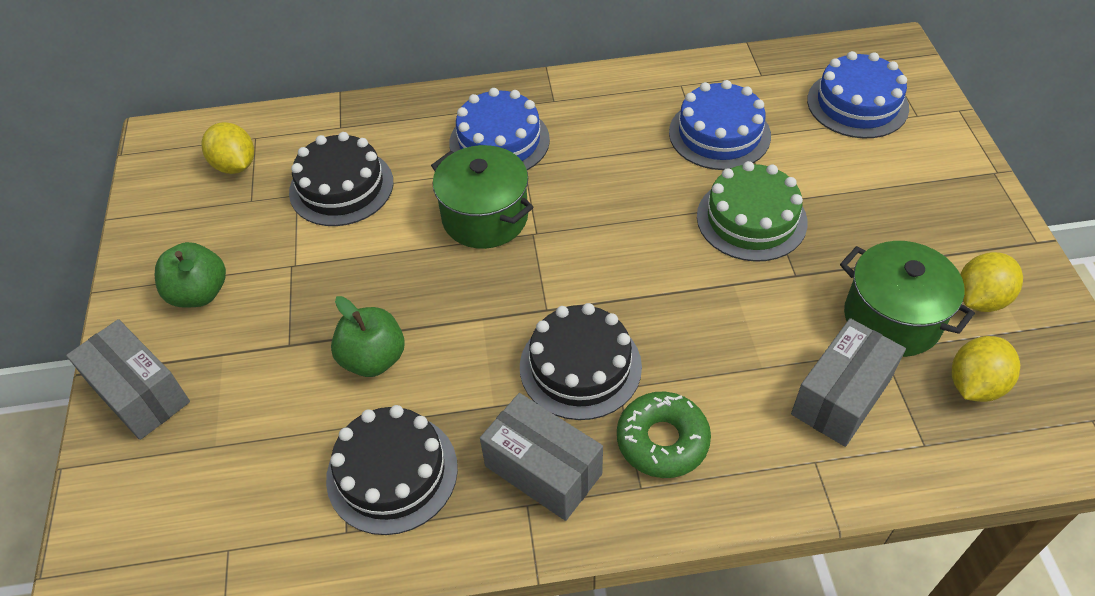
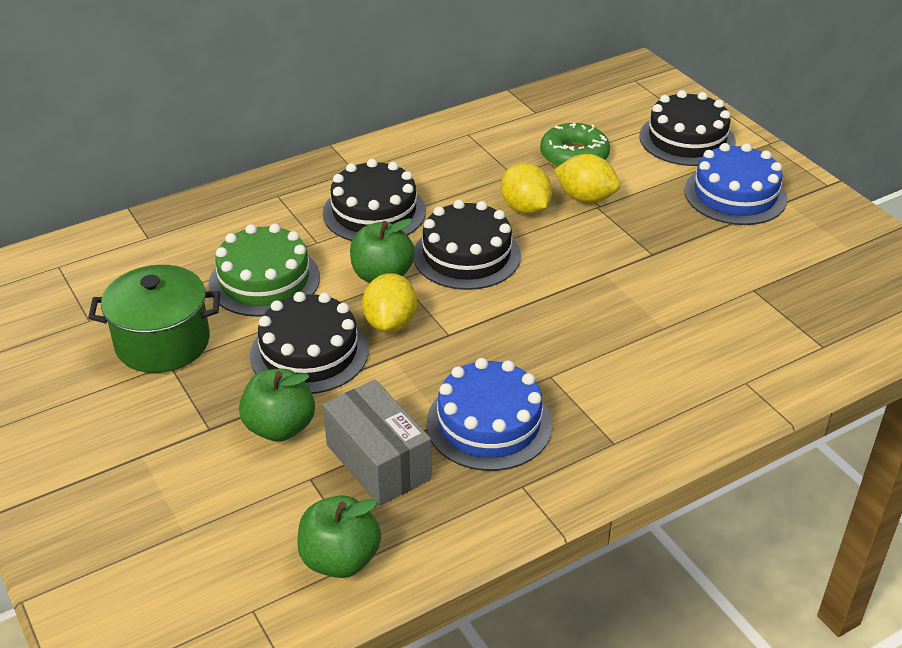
black cake: [289,132,394,226] [326,405,458,535] [520,303,642,420] = 3 -> [250,292,369,394] [323,159,426,241] [414,200,521,290] [639,90,736,166] = 4
blue cake: [449,88,550,170] [669,80,771,170] [807,51,909,139] = 3 -> [427,358,553,471] [684,143,787,225] = 2
green apple: [155,242,226,308] [331,296,405,377] = 2 -> [239,369,315,442] [297,495,381,578] [350,218,415,283] = 3
green pot: [431,145,534,249] [840,241,975,357] = 2 -> [88,265,220,373] = 1
grey box: [66,319,190,440] [480,393,603,521] [791,318,906,447] = 3 -> [323,380,432,506] = 1

